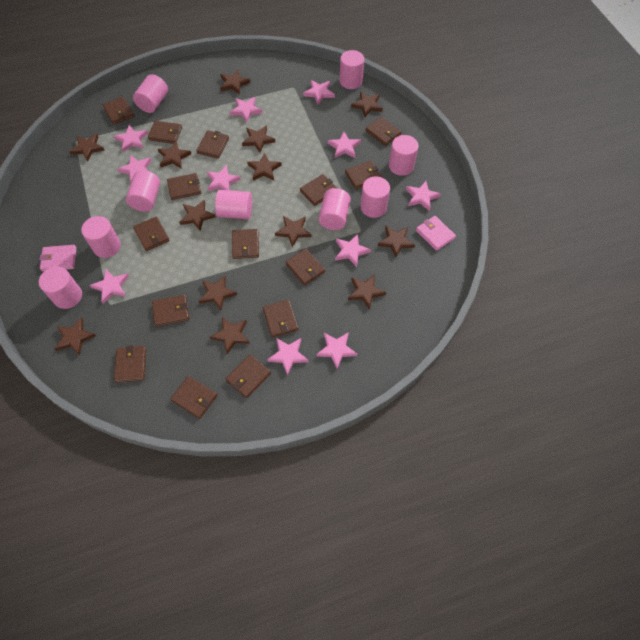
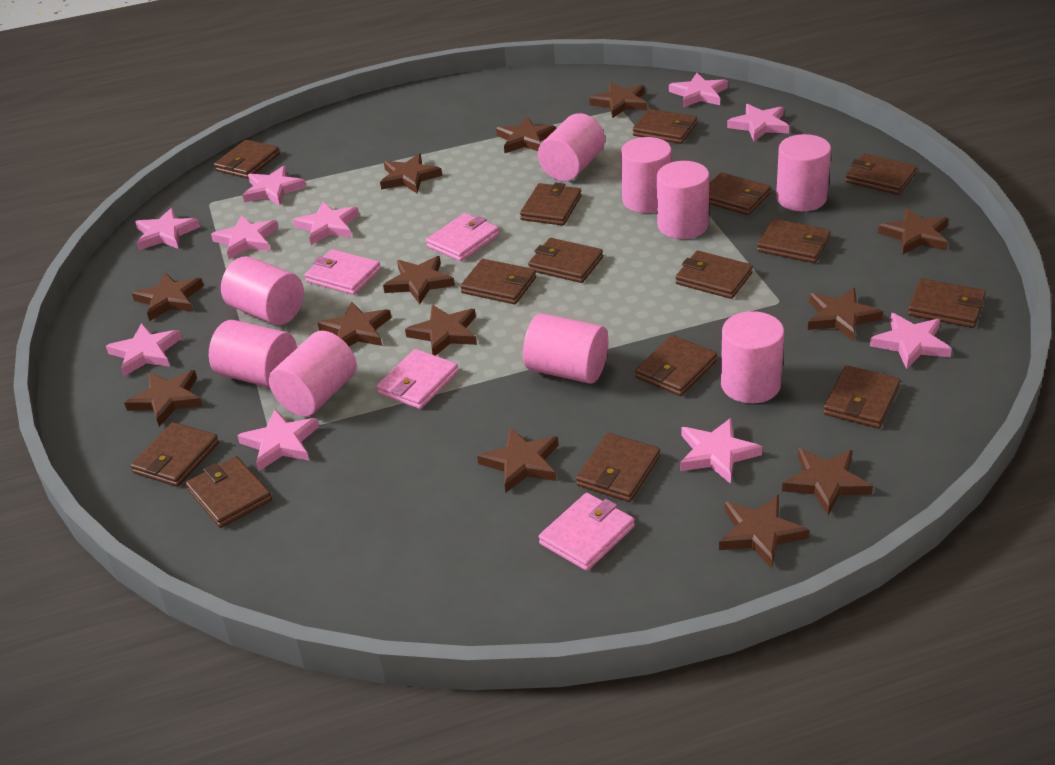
pink star: [90,269,129,304] [114,125,148,152] [118,155,152,182] [207,165,241,191] [230,97,262,122] [267,338,308,376] [303,80,335,105] [316,332,357,369] [328,132,361,158] [335,234,371,267] [406,181,441,211] = 11 -> [106,323,182,377] [135,208,200,250] [211,215,278,259] [237,409,319,471] [243,166,306,206] [293,202,359,245] [669,73,728,108] [680,418,762,484] [727,104,789,141] [870,313,952,369] = 10
pink wallet: [39,245,77,272] [416,216,456,251] = 2 -> [305,249,381,295] [376,349,459,409] [426,213,499,261] [539,493,635,571] = 4

